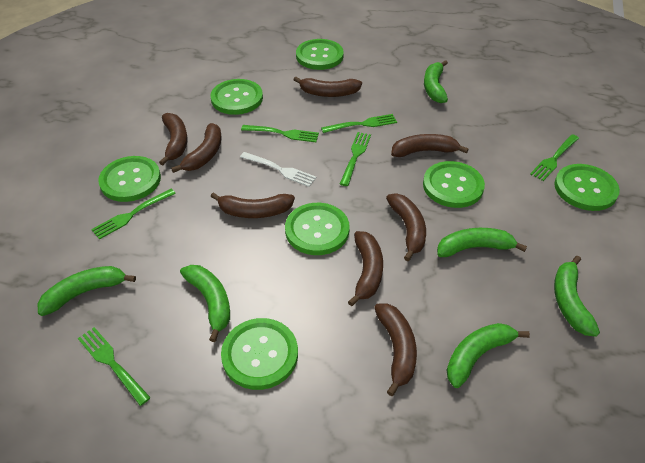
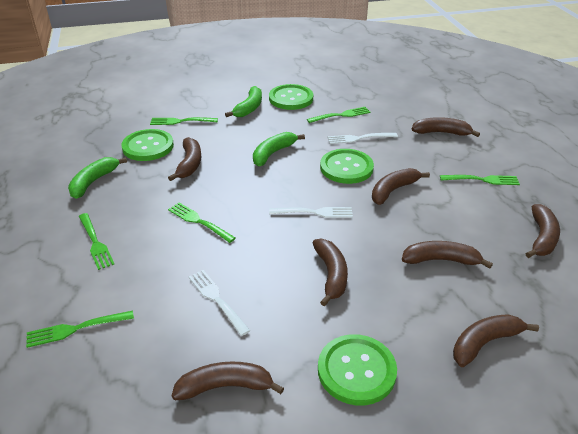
green banana: [38,266,136,316] [180,265,230,342] [424,60,448,103] [437,228,527,257] [447,323,530,388] [554,256,600,337] = 6 -> [68,157,127,199] [225,86,262,117] [253,132,305,166] = 3
green button: [98,156,161,202] [211,79,263,115] [221,318,298,390] [285,203,350,255] [296,39,344,70] [423,161,485,208] [554,164,620,211] = 7 -> [121,129,174,161] [269,84,313,110] [318,334,397,405] [320,149,374,184] = 4
white fork: [240,152,317,187] = 1 -> [189,270,250,336] [269,207,353,218] [327,133,398,144] = 3

